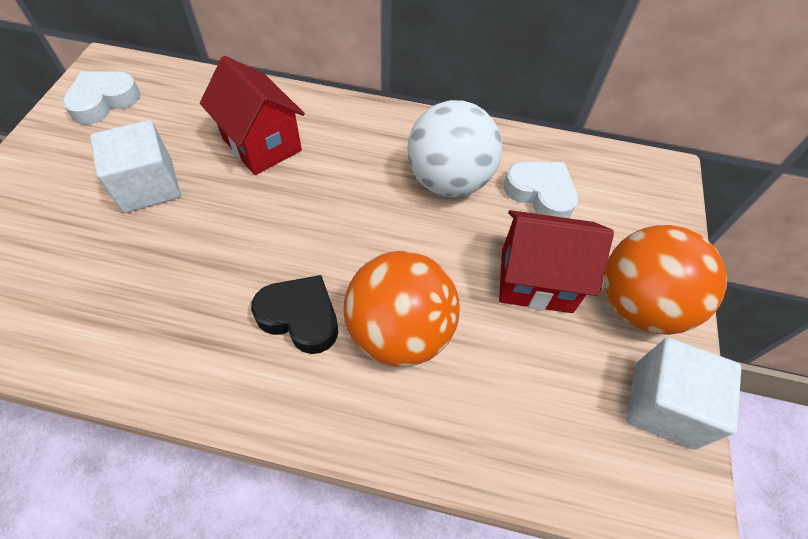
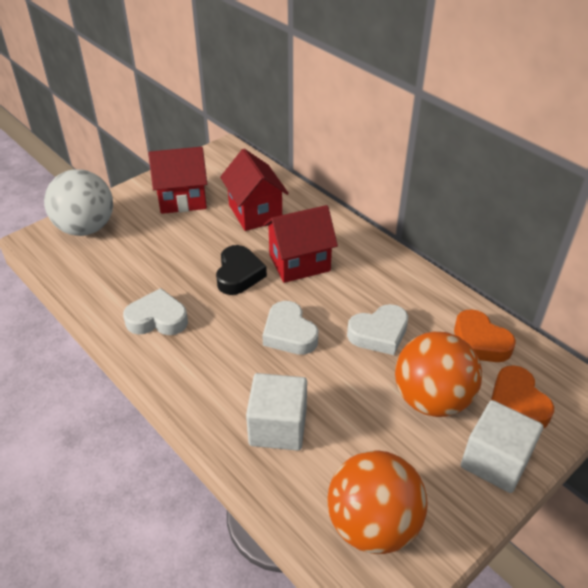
orange heart: none = 0 -> [454,309,516,362] [491,365,554,429] = 2
red house: [200,56,305,175] [499,210,614,313] = 2 -> [148,147,207,214] [220,149,289,231] [263,205,338,283] = 3
white heart: [62,71,140,125] [504,161,578,218] = 2 -> [123,288,188,335] [262,301,318,355] [347,304,408,355] = 3

